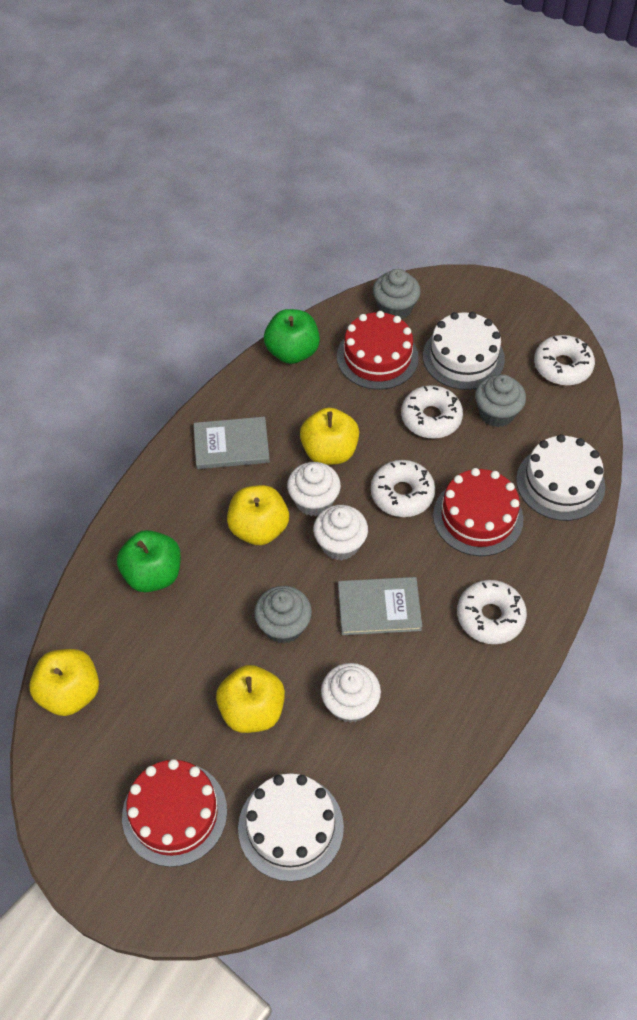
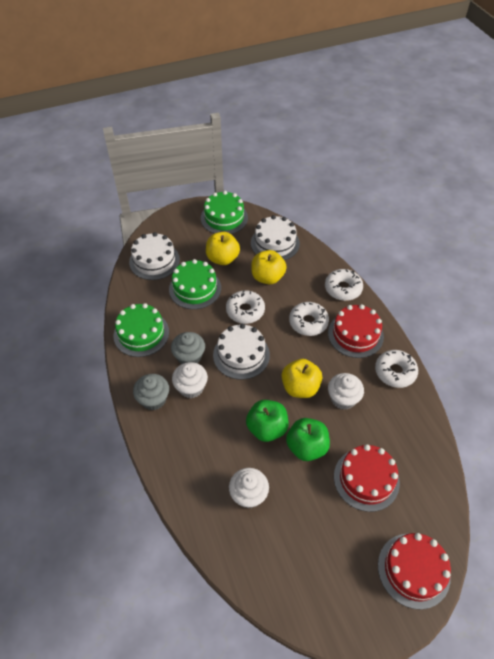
green cake: none = 0 -> [113,303,169,357] [169,259,221,309] [201,191,248,234] = 3
grey book: [193,417,270,469] [338,577,422,635] = 2 -> none = 0
grey cupcake: [254,586,312,643] [373,269,421,320] [475,374,526,427] = 3 -> [133,374,169,410] [171,332,205,364] = 2
yellow apple: [29,649,99,716] [216,665,285,733] [227,485,289,545] [300,407,359,465] = 4 -> [206,232,240,265] [251,250,287,285] [282,359,322,398] = 3

